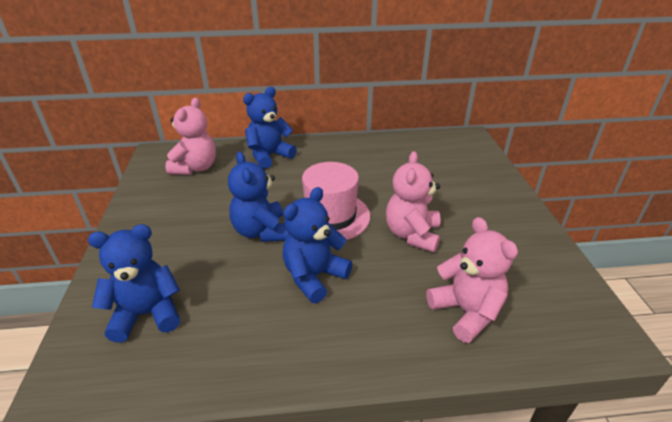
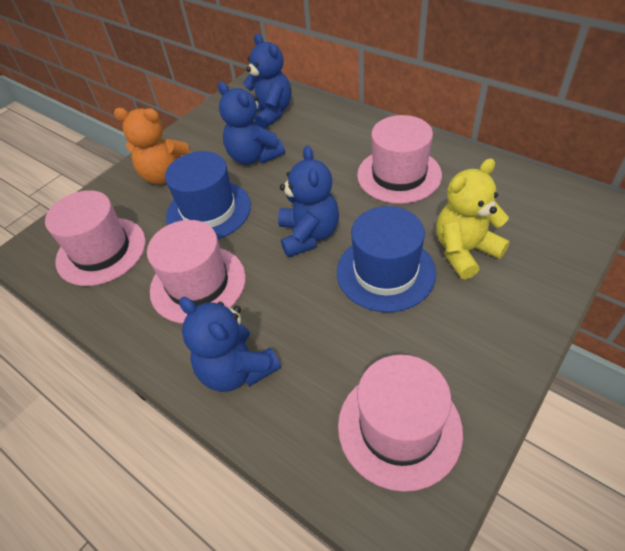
blue hat: none = 0 -> [165,151,251,239] [337,206,436,312] = 2
orange teddy bear: none = 0 -> [114,108,192,184] = 1
pink hat: [302,162,370,240] = 1 -> [45,190,146,286] [147,220,246,324] [338,355,463,492] [357,115,442,204] = 4
pink teddy bear: [165,98,216,175] [386,151,441,252] [426,217,518,343] = 3 -> none = 0
yellow teddy bear: none = 0 -> [436,159,510,280] = 1

